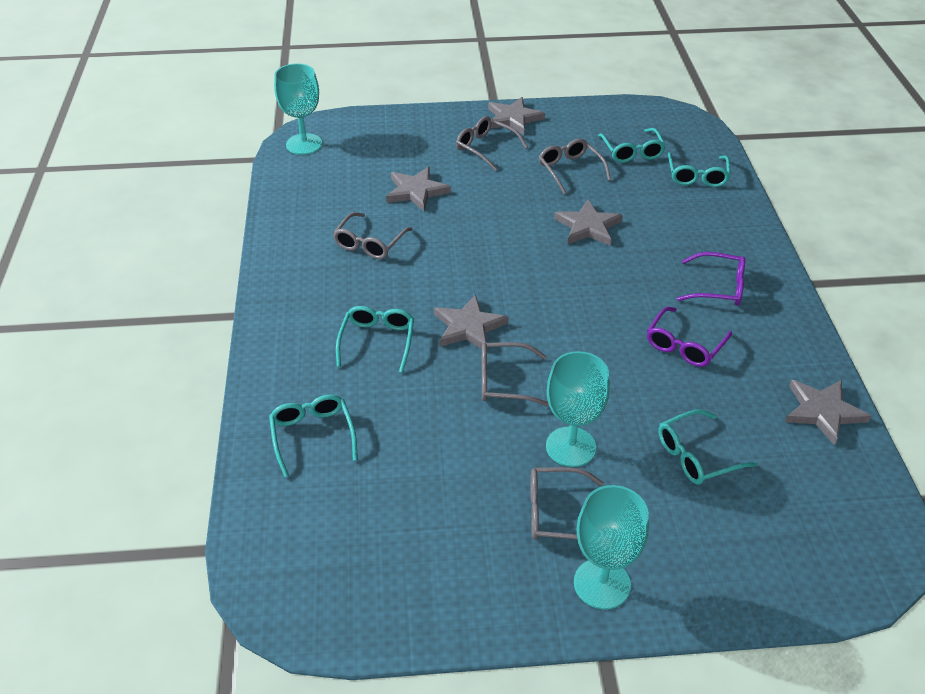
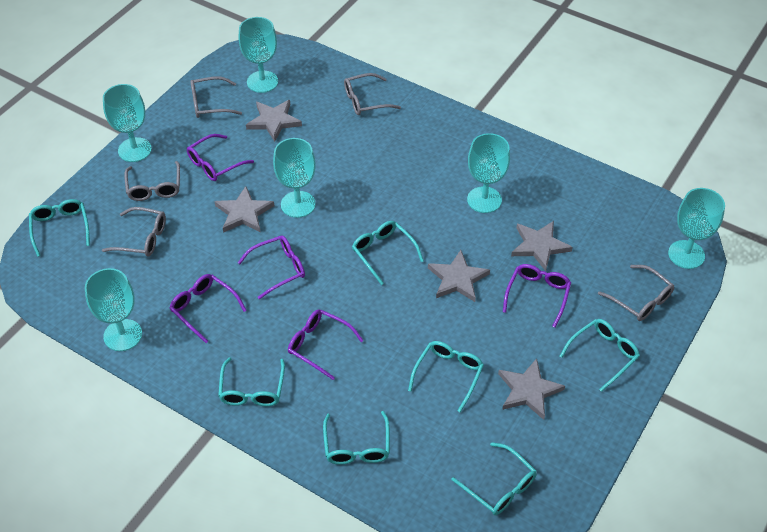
purple glasses: [647,307,732,367] [677,252,745,306] = 2 -> [169,274,247,343] [187,134,254,181] [238,236,305,299] [288,309,364,380] [503,264,571,328] = 5
turquoise glasses: [269,394,358,477] [336,306,414,373] [598,128,666,163] [658,409,757,485] [668,152,731,187] = 5 -> [29,199,90,257] [218,357,285,406] [323,411,390,465] [352,221,424,285] [408,341,484,413] [451,442,537,515] [560,319,640,392] = 7
turquoise goblet: [274,63,322,155] [546,351,610,467] [574,485,649,609] = 3 -> [85,268,142,351] [103,84,152,162] [239,17,278,93] [273,138,316,218] [467,133,510,213] [668,188,725,269] = 6

